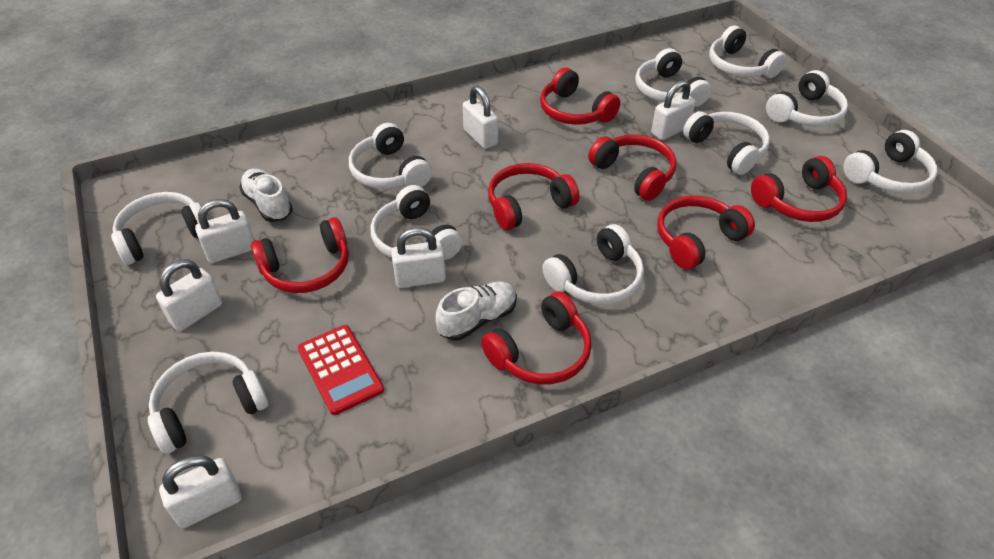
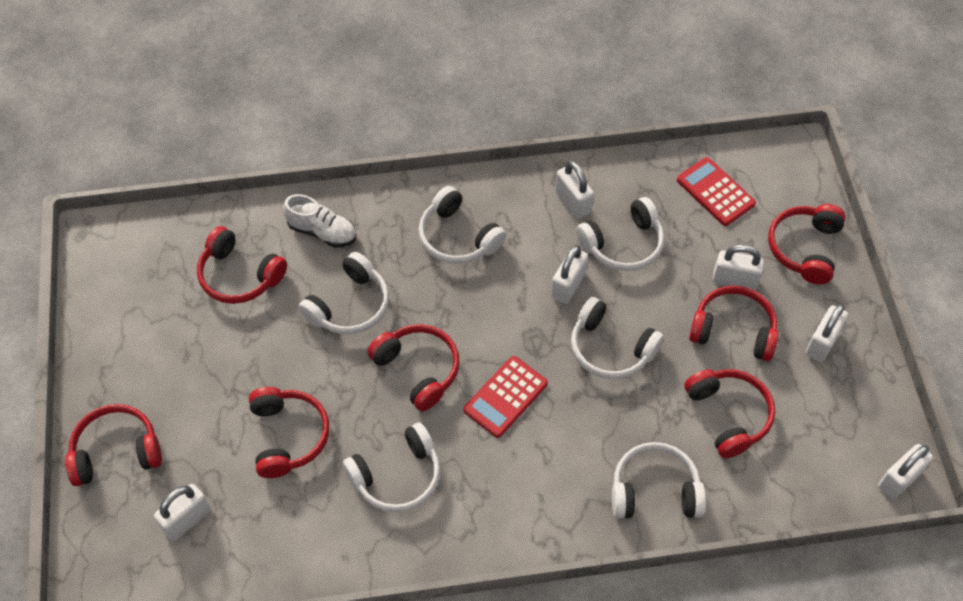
red calculator: [298,325,384,415] = 1 -> [463,356,548,438] [677,157,756,226] = 2
white headphones: [111,192,208,265] [148,351,268,454] [349,123,432,189] [371,185,463,260] [542,224,644,305] [635,48,712,107] [683,111,770,175] [709,26,786,78] [766,70,848,127] [843,130,938,194] = 10 -> [298,252,389,335] [343,422,440,513] [419,186,506,264] [571,297,664,379] [576,197,664,271] [612,442,706,518] = 6
white shoe: [239,169,293,222] [435,281,517,341] = 2 -> [283,194,357,248] = 1

